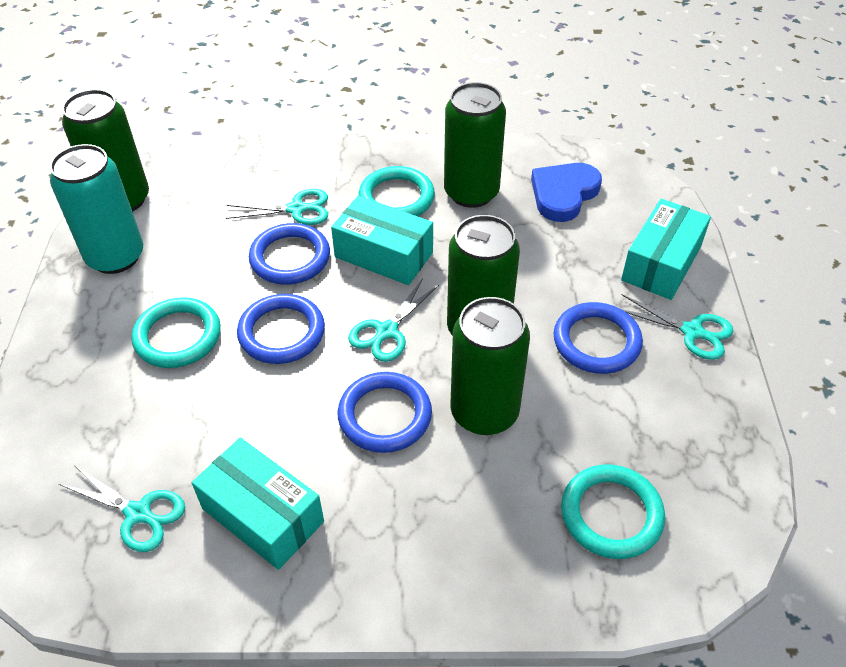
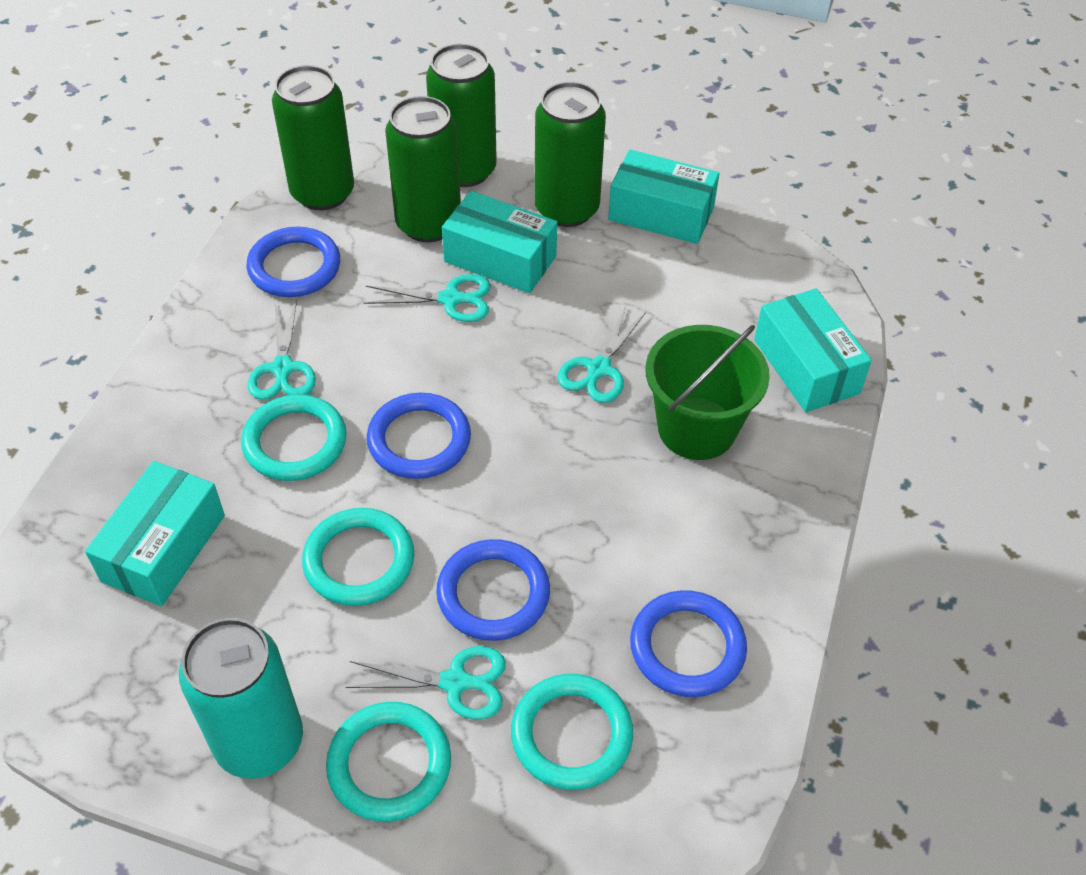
blue heart: [531,163,602,222] = 1 -> none = 0
green bucket: none = 0 -> [645,325,770,460] = 1
turquoise box: [192,438,324,570] [331,196,433,285] [621,199,711,300] = 3 -> [85,461,225,606] [442,191,557,293] [608,150,719,244] [754,288,872,412] = 4
turquoise ring: [132,297,221,368] [359,166,435,216] [561,464,665,559] = 3 -> [241,395,346,481] [302,508,414,606] [326,702,451,822] [511,674,633,790] = 4

